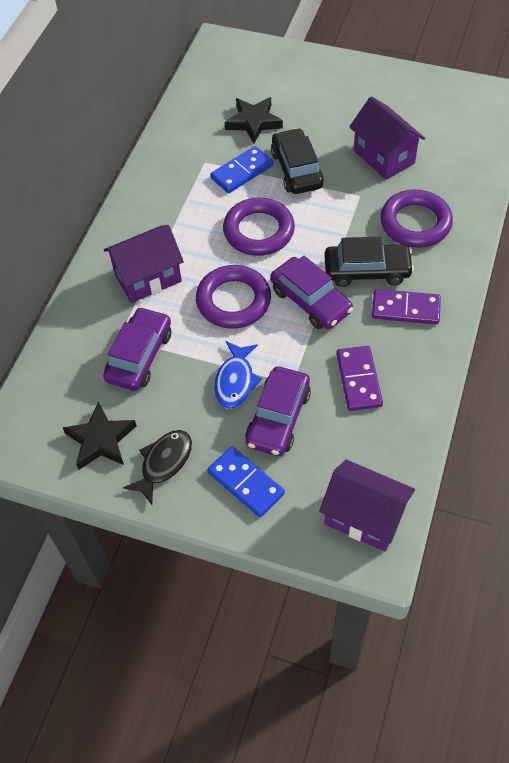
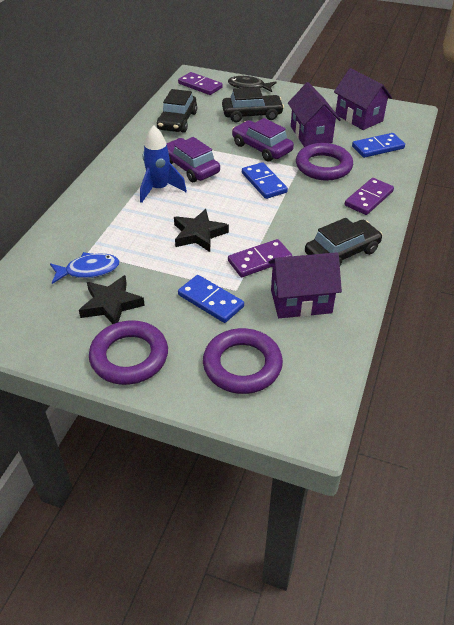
black car: [271,128,324,194] [324,237,414,287] = 2 -> [157,89,197,132] [222,87,284,122] [305,218,383,266] = 3
blue domino: [207,446,285,517] [210,146,274,193] = 2 -> [178,275,244,323] [242,162,288,199] [352,133,405,158] = 3
blue rocket: none = 0 -> [140,125,187,203] = 1
purple car: [103,307,171,391] [245,366,311,456] [270,256,353,329] = 3 -> [166,137,220,182] [232,118,294,161] = 2
purple domino: [336,346,383,411] [372,289,441,325] = 2 -> [178,72,223,95] [228,239,292,277] [345,178,394,215] = 3

